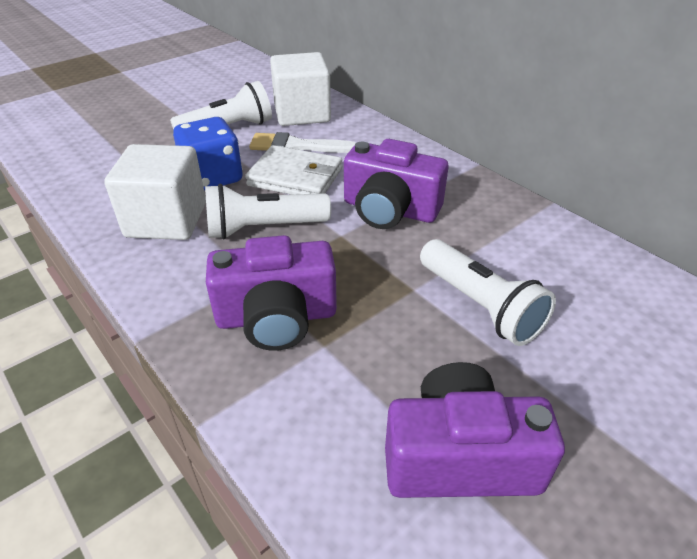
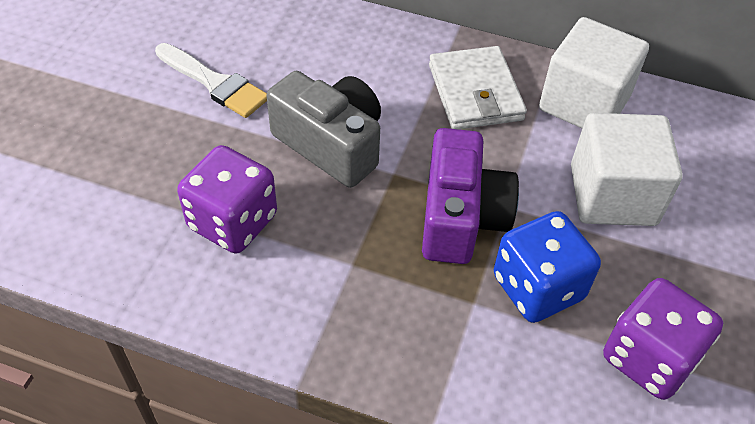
grey camera: none = 0 -> [266,71,381,188] = 1
purple camera: [206,235,337,351] [344,139,448,229] [385,362,565,498] = 3 -> [422,128,519,264] = 1
purple dice: none = 0 -> [177,145,277,253] [603,278,723,400] = 2
white flashlight: [170,81,272,130] [205,184,331,239] [420,239,556,346] = 3 -> none = 0

